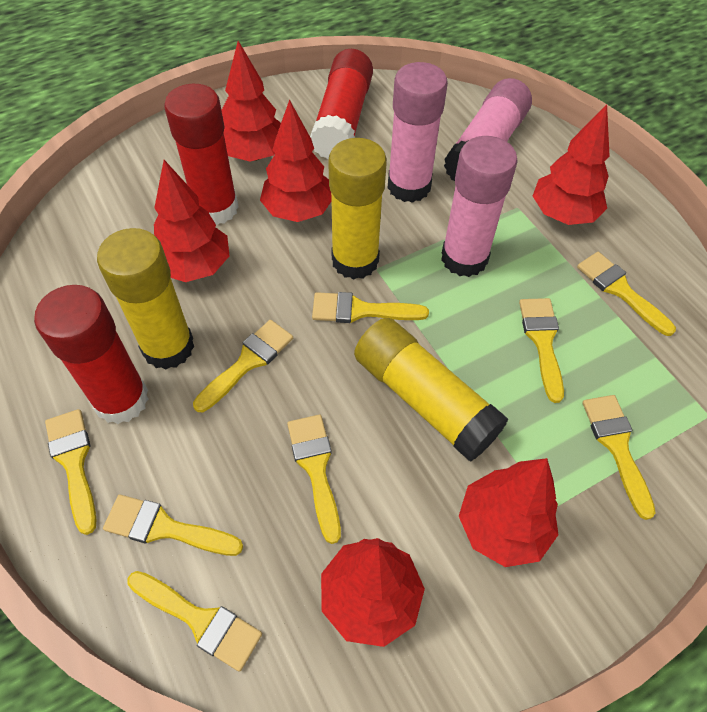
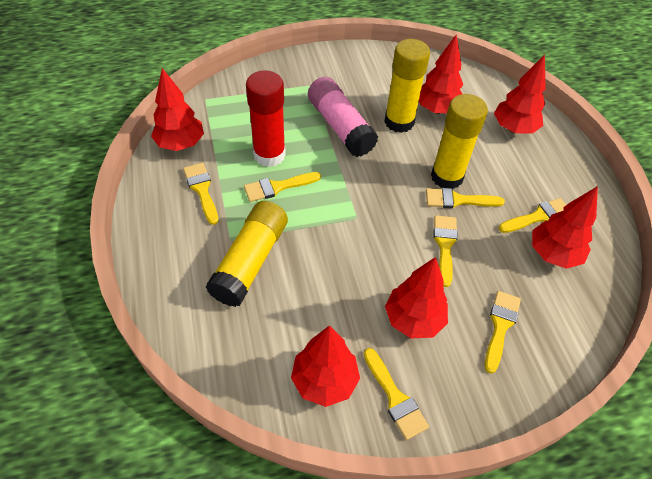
pink glue stick: [388,62,448,203] [441,136,518,277] [444,78,532,181] = 3 -> [308,77,378,157] = 1
red glue stick: [34,285,149,424] [164,84,238,225] [310,49,373,160] = 3 -> [246,70,286,167] = 1
yellow brush: [45,409,97,535] [103,494,243,556] [127,571,262,672] [193,320,293,412] [287,415,341,544] [312,292,429,323] [519,298,564,403] [577,252,676,336] [582,395,656,520] = 9 -> [183,163,218,225] [244,172,321,202] [364,348,429,440] [426,188,505,208] [434,215,458,287] [485,291,521,373] [499,198,566,233] = 7

